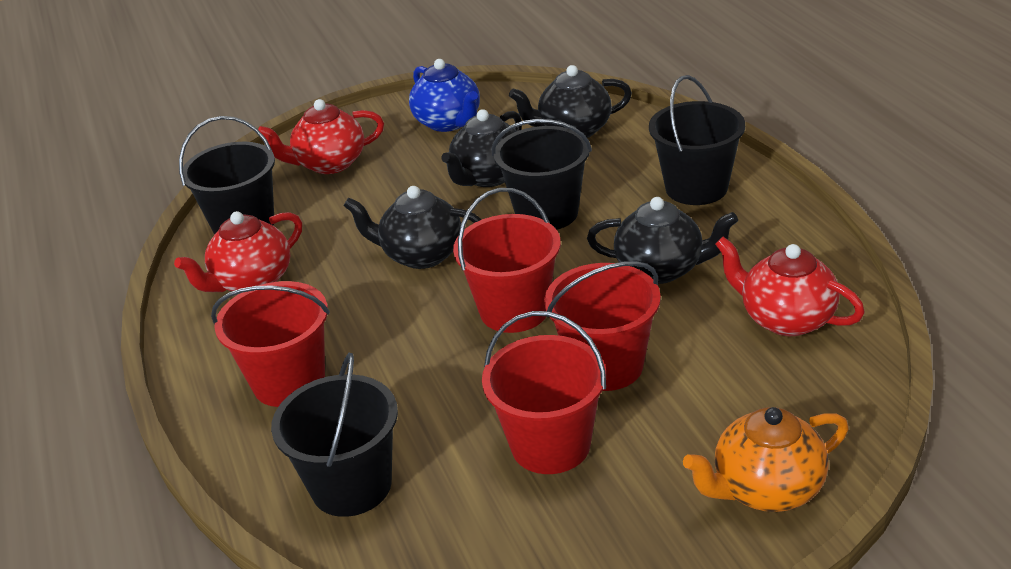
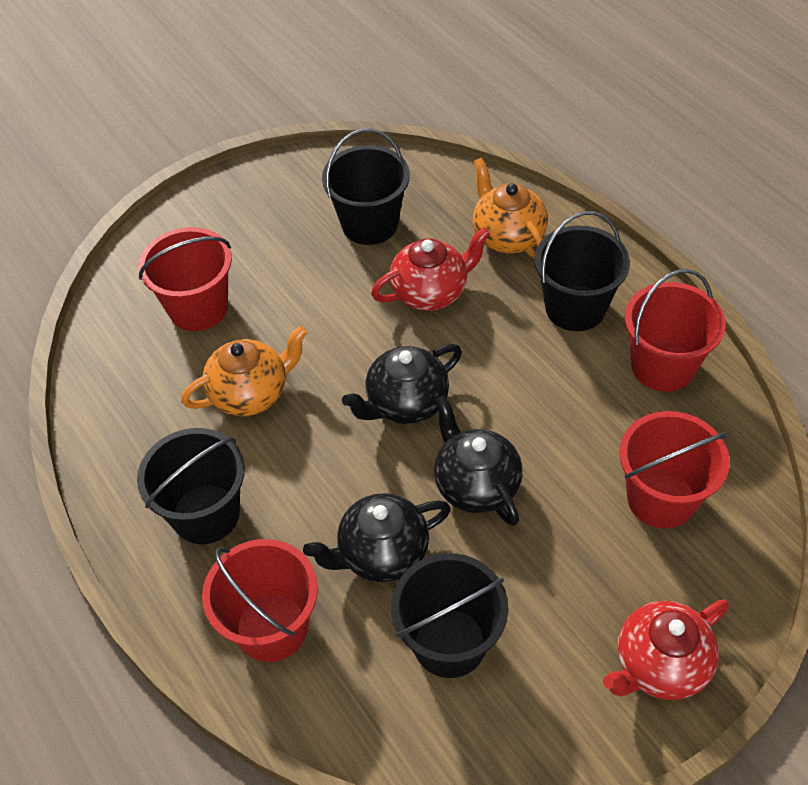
black teapot: [344,186,482,269] [441,109,522,187] [509,65,632,138] [587,197,738,284] = 4 -> [303,493,451,582] [342,344,462,424] [434,395,523,526] = 3
blue teapot: [409,59,480,132] = 1 -> none = 0
orange teapot: [683,407,849,512] = 1 -> [181,326,307,416] [473,158,548,259] = 2
red teapot: [174,211,302,292] [257,99,384,174] [715,237,865,336] = 3 -> [371,227,490,311] [603,599,729,700] = 2

